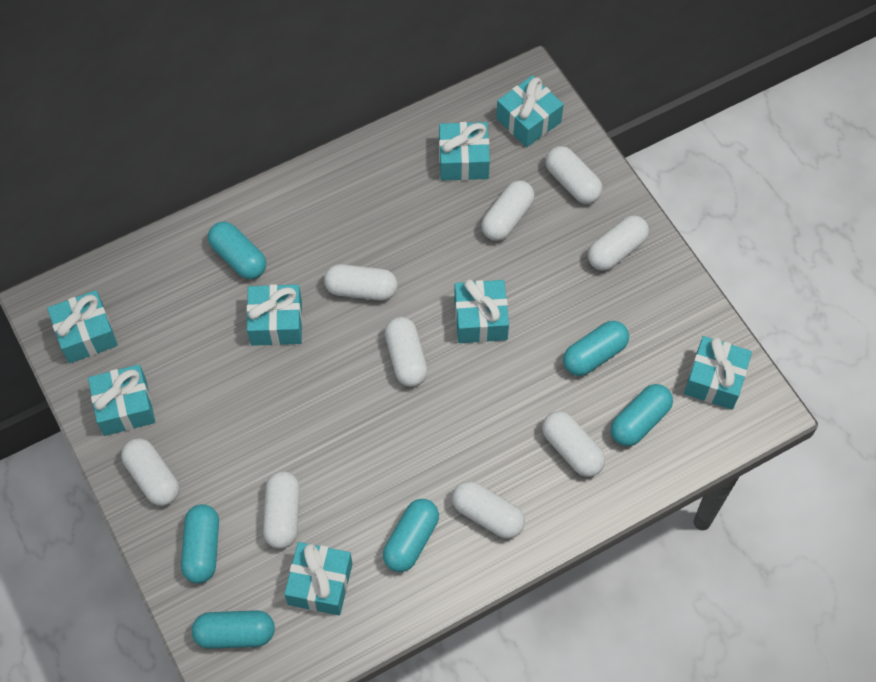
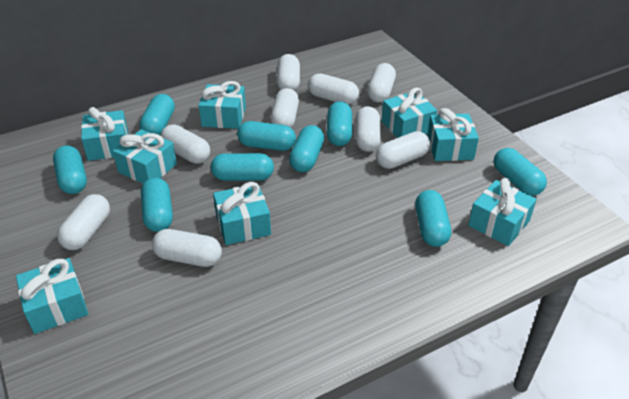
turquoise capsule: [181,504,219,583] [192,610,275,649] [208,222,266,279] [383,499,439,572] [563,321,629,376] [611,384,673,446] = 6 -> [53,145,87,194] [139,94,175,135] [141,178,173,232] [211,153,274,181] [237,121,296,151] [289,125,324,172] [327,101,352,146] [415,190,451,247] [493,148,547,196] = 9

